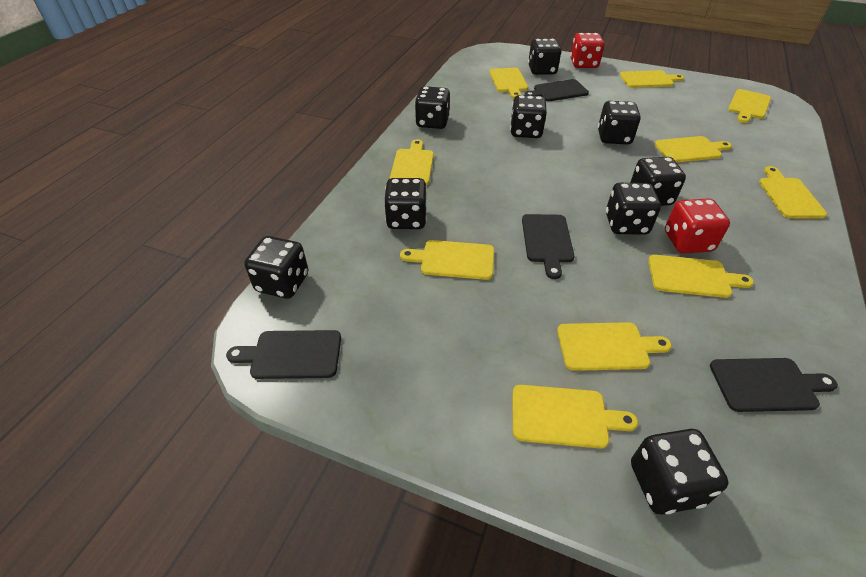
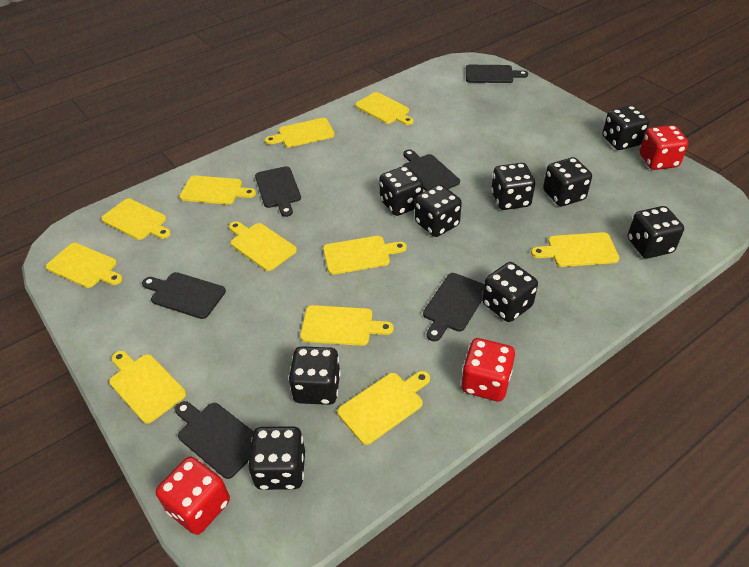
black cutting board: [226,330,341,379] [522,214,574,279] [524,79,589,101] [710,358,838,412] = 4 -> [142,272,226,319] [175,401,254,479] [255,166,301,217] [403,149,460,191] [423,273,484,341] [466,65,528,83] = 6
red dice: [570,33,604,68] [665,198,730,253] = 2 -> [156,457,230,535] [461,338,515,401] [640,125,688,170] = 3
yellow cutting board: [390,139,434,185] [400,240,494,280] [490,68,528,99] [512,385,638,449] [557,322,672,371] [620,70,684,88] [648,255,754,298] [655,136,732,162] [728,89,771,123] [759,166,827,219] = 10 -> [46,243,123,288] [101,199,171,240] [109,351,186,424] [179,175,256,205] [229,221,297,271] [265,118,335,147] [300,305,394,346] [323,236,407,275] [337,371,430,445] [355,92,414,125] [531,232,619,267] = 11

